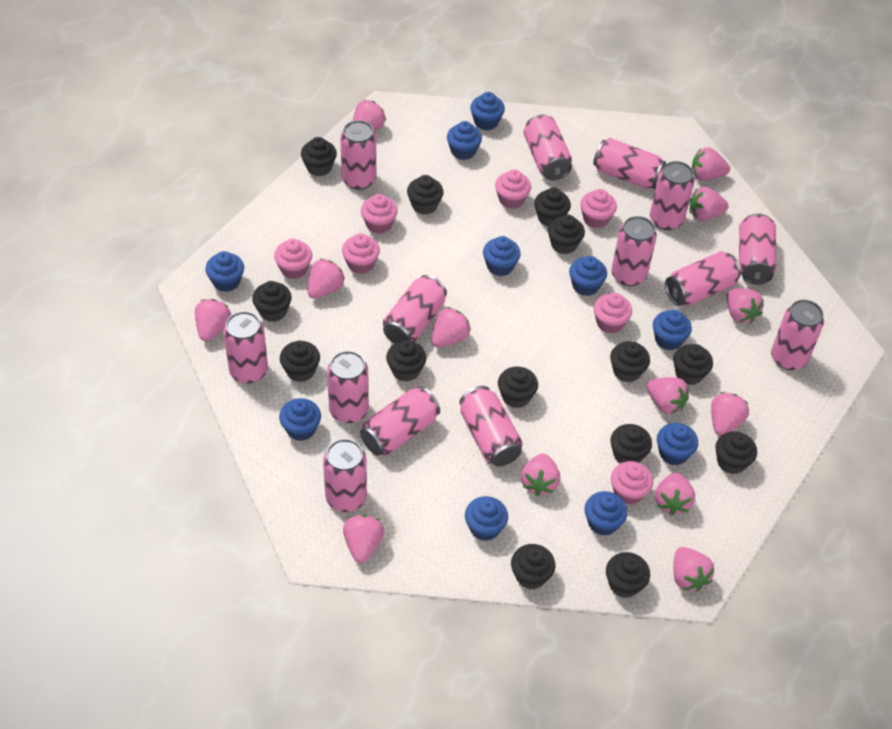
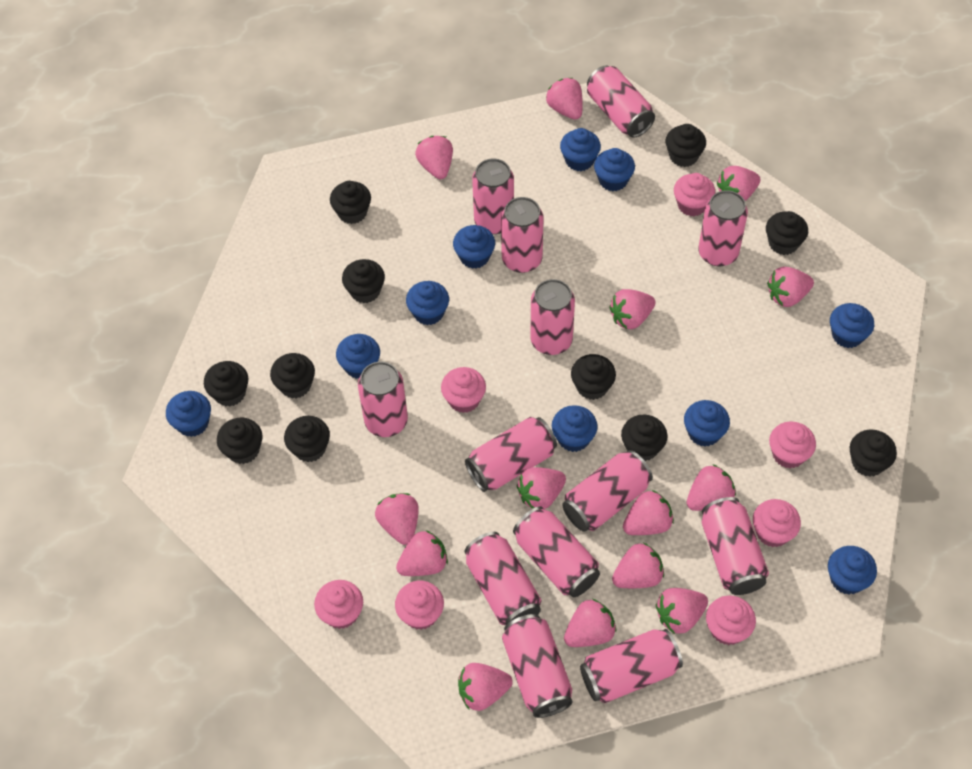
black cupcake: [252,281,292,322] [280,341,320,382] [301,137,337,176] [386,340,426,382] [407,175,444,215] [498,367,538,408] [511,544,555,589] [534,188,571,227] [548,214,585,254] [606,552,650,598] [610,341,650,382] [610,424,652,463] [673,344,713,385] [715,431,757,474] = 14 -> [204,361,248,407] [217,418,263,464] [270,353,315,398] [284,416,330,462] [330,181,371,224] [342,259,385,303] [571,354,616,400] [621,415,668,461] [666,124,706,167] [766,211,808,255] [850,429,897,477] = 11
pink can: [223,311,268,384] [323,439,367,512] [327,351,369,423] [340,120,376,190] [360,386,440,456] [383,275,447,344] [460,386,523,466] [524,115,572,180] [593,138,666,189] [611,216,657,286] [650,161,695,230] [665,251,741,306] [739,213,776,285] [771,300,824,370] = 14 -> [358,362,408,437] [465,417,557,492] [465,532,541,625] [472,159,514,234] [501,197,544,273] [502,614,573,718] [513,506,600,597] [530,279,575,355] [562,450,653,532] [580,629,683,703] [587,65,655,138] [698,190,748,266] [702,497,769,595] = 13
pink strawberry: [195,299,231,341] [308,259,345,299] [343,515,384,563] [353,100,386,131] [432,307,471,348] [521,454,560,496] [647,377,689,414] [655,472,695,515] [673,547,714,592] [690,187,729,221] [692,148,730,181] [711,392,749,436] [727,288,764,324] = 13 -> [375,493,419,545] [396,530,448,576] [415,136,453,179] [458,663,513,711] [517,467,566,509] [546,78,583,120] [564,599,616,647] [609,289,655,329] [612,542,664,588] [623,490,674,535] [656,588,708,634] [687,464,736,511] [717,166,760,201] [767,267,814,307] = 14

